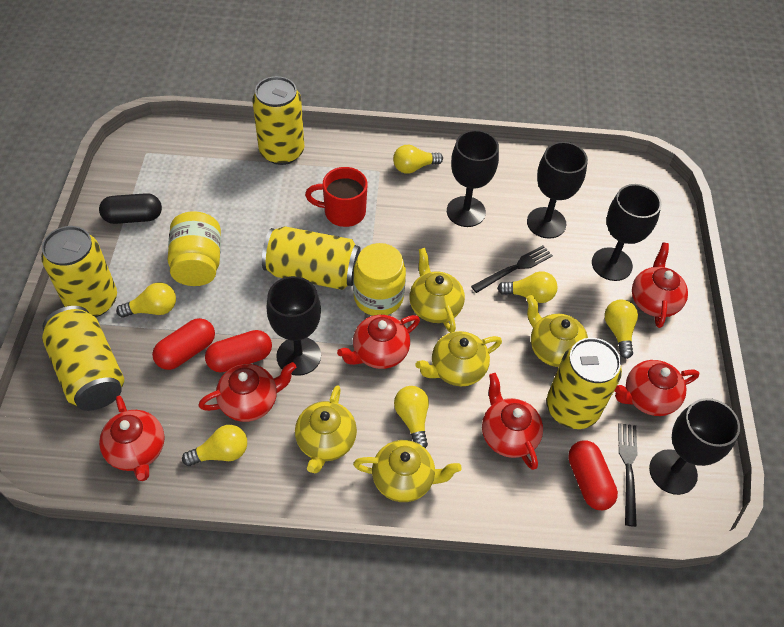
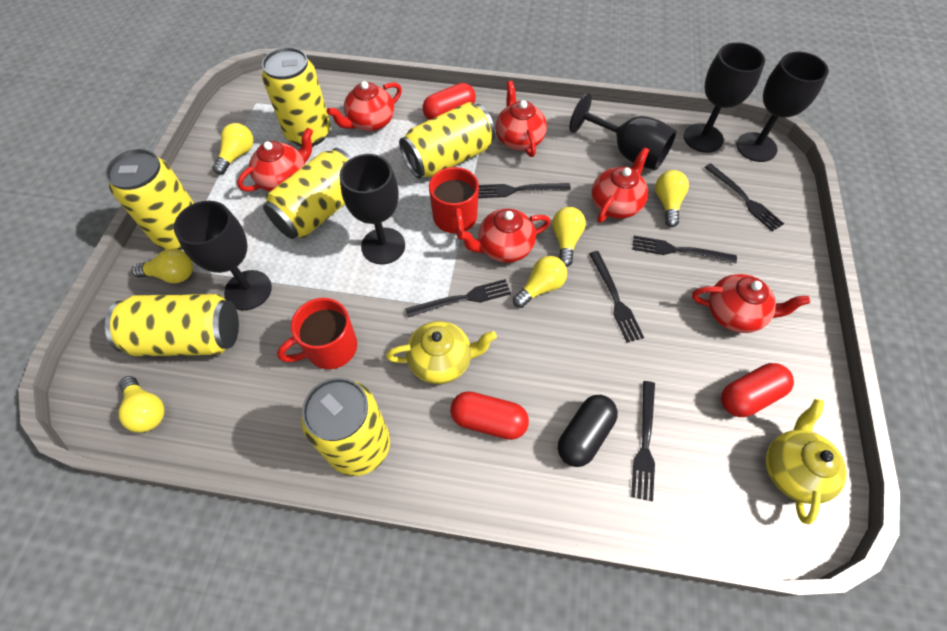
black fork: [471,245,553,293] [618,423,637,527] = 2 -> [405,279,511,317] [478,183,571,198] [589,251,644,343] [631,381,655,502] [632,236,737,263] [704,163,784,232] = 6
red mug: [305,167,368,227] = 1 -> [277,298,357,369] [429,167,479,240] = 2
yellow can: [41,226,117,317] [42,306,124,411] [252,76,304,165] [262,226,361,290] [547,338,622,429] = 5 -> [105,149,194,250] [105,294,239,356] [262,47,331,146] [263,148,351,239] [301,378,390,476] [399,102,495,179] = 6
yellow jar: [168,211,221,286] [353,243,406,316] = 2 -> none = 0
yellow teapot: [295,385,357,473] [353,440,462,502] [409,248,465,333] [416,331,502,386] [526,295,588,367] = 5 -> [386,321,497,384] [766,399,847,525] = 2

